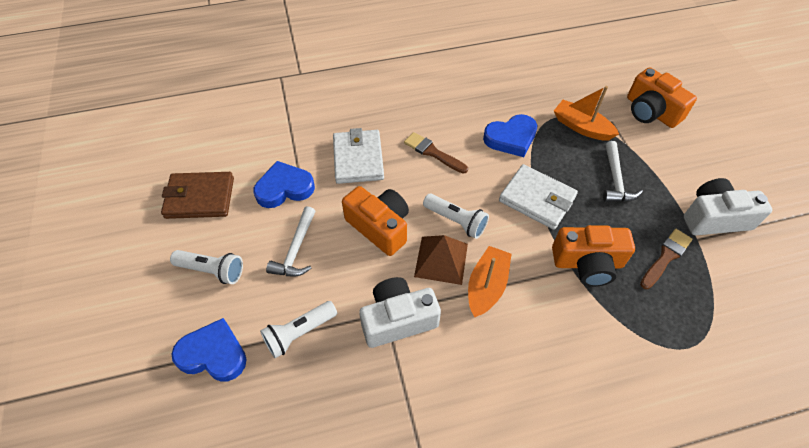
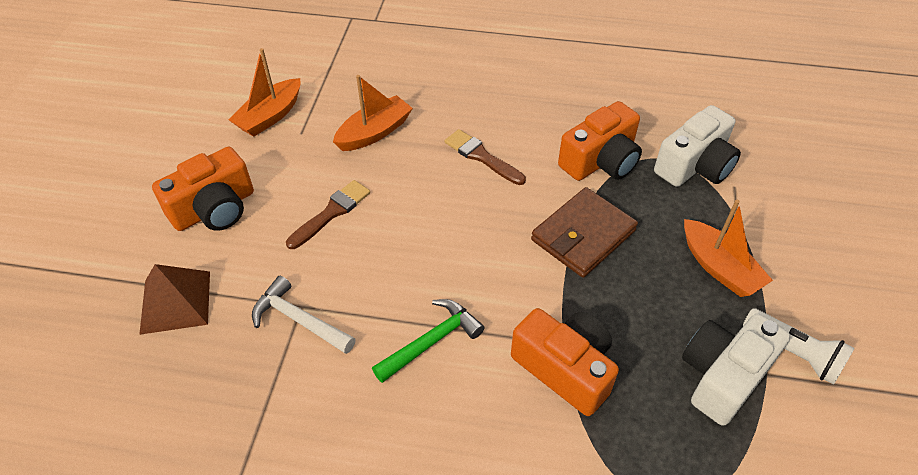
blue heart: [172,318,247,382] [253,161,315,208] [483,114,538,157] = 3 -> none = 0
green hammer: none = 0 -> [372,299,485,383] = 1
orange boat: [468,246,511,317] [554,86,619,141] = 2 -> [228,48,300,137] [333,75,413,151] [684,200,773,297] = 3
white flashlight: [170,250,243,284] [260,301,337,358] [423,194,489,239] = 3 -> [743,308,855,385] = 1
white hammer: [266,206,316,277] [603,141,643,202] = 2 -> [252,276,356,354] = 1
white wallet: [333,128,384,184] [499,164,578,230] = 2 -> none = 0

